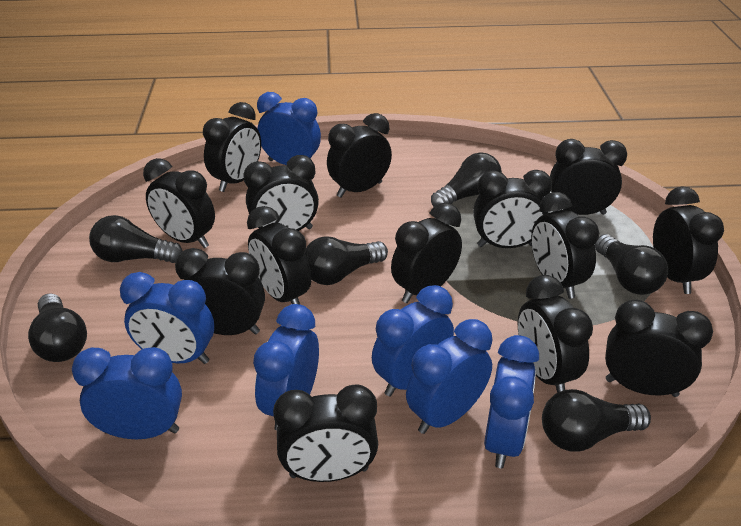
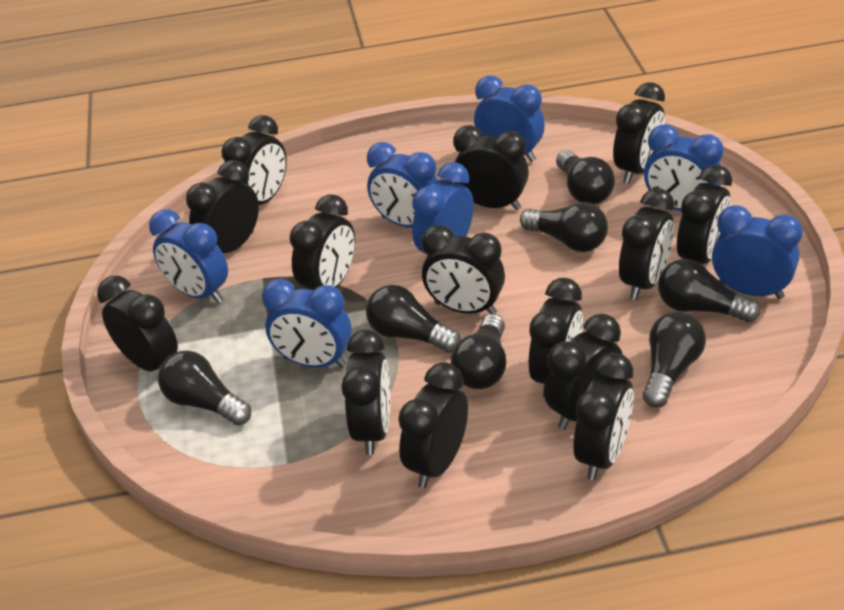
black light bulb: [28,293,87,362] [89,215,183,263] [305,236,388,285] [431,152,502,207] [542,389,651,452] [595,234,668,295] = 6 -> [158,351,251,426] [366,285,461,353] [451,314,506,389] [520,202,608,252] [556,150,615,205] [643,312,706,408] [658,259,760,323] = 7

